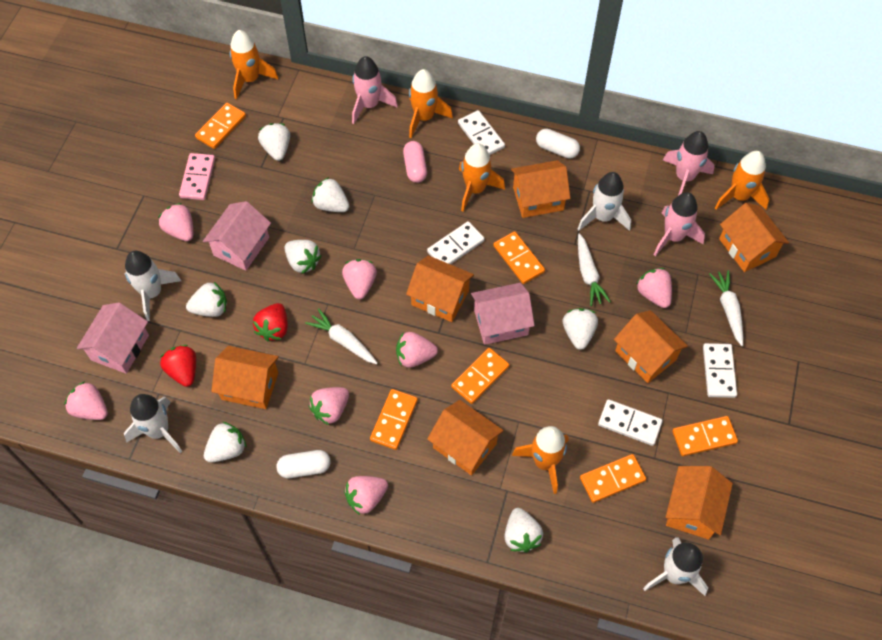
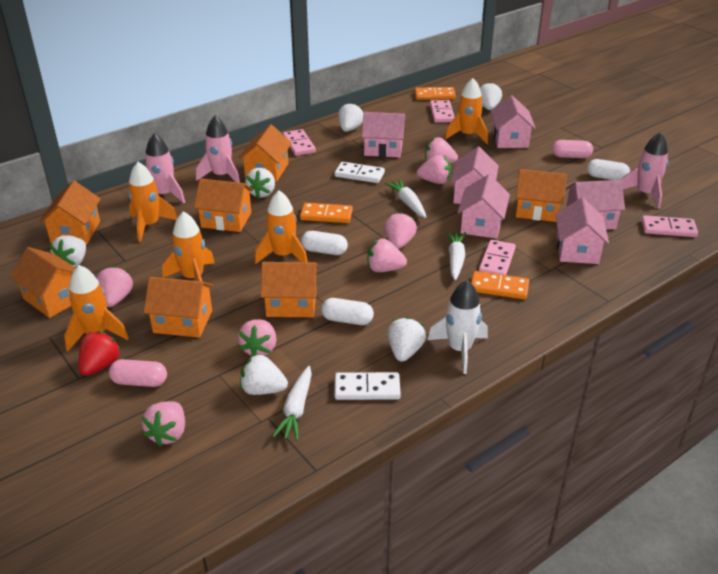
orange domino: [195,103,246,149] [370,389,418,450] [451,348,509,404] [493,231,545,284] [580,454,646,503] [672,416,738,456] = 6 -> [300,203,353,223] [415,87,456,100] [471,271,529,300] = 3
pink capsule: [403,141,427,183] = 1 -> [109,359,167,387] [552,140,593,158] = 2
pink domino: [179,153,215,200] = 1 -> [283,129,316,156] [430,100,455,123] [479,240,516,275] [641,215,698,237] = 4
pink house: [77,302,149,374] [203,201,271,271] [471,283,535,345] = 3 -> [362,112,406,157] [450,147,499,204] [458,174,510,239] [491,95,536,148] [555,198,609,264] [566,180,625,230] = 6
red strawberry: [160,345,196,387] [253,303,288,341] = 2 -> [78,331,121,376] = 1
white capsule: [276,450,331,478] [536,129,580,159] = 2 -> [301,231,348,255] [321,298,374,325] [587,159,630,180] = 3
white domino: [427,221,485,265] [458,110,505,155] [598,399,663,446] [703,343,737,398] = 4 -> [335,162,385,183] [335,372,401,400] = 2
white rocket: [124,394,182,453] [125,251,181,321] [578,172,631,231] [643,537,708,596] = 4 -> [428,280,488,374] = 1
white strawberry: [186,282,227,317] [204,422,247,462] [258,123,290,161] [285,240,322,274] [312,177,349,212] [504,508,543,553] [563,308,598,350] = 7 -> [50,235,86,267] [240,354,288,395] [245,168,275,198] [338,103,363,132] [387,317,426,362] [479,82,502,110] = 6

